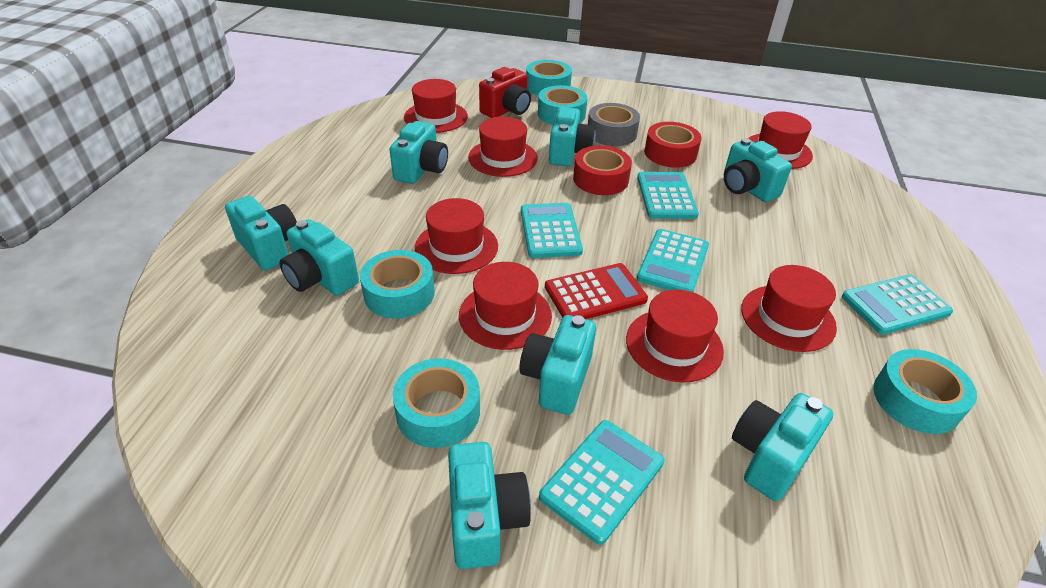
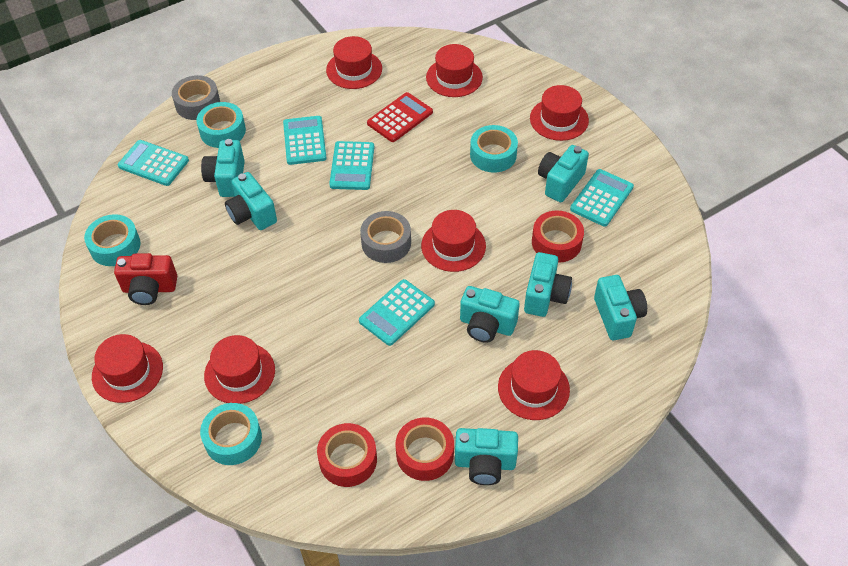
grey tape: [588,103,640,146] = 1 -> [172,75,220,120] [360,211,411,263] = 2
red tape: [573,145,632,195] [644,122,702,168] = 2 -> [317,423,377,487] [395,417,454,481] [532,210,584,263] = 3
turquoise camera: [225,196,297,271] [280,219,359,296] [389,121,448,184] [448,442,531,569] [519,315,596,415] [549,107,596,166] [724,138,792,202] [732,393,833,501] = 8 -> [201,139,245,197] [225,172,277,230] [455,428,518,485] [460,286,520,343] [524,252,572,317] [538,145,589,202] [594,275,647,340] = 7
turquoise tape: [360,250,435,318] [393,358,480,448] [526,60,572,96] [538,85,587,125] [873,349,977,434] = 5 -> [84,214,140,266] [196,102,246,148] [200,403,262,465] [470,125,518,173] = 4

